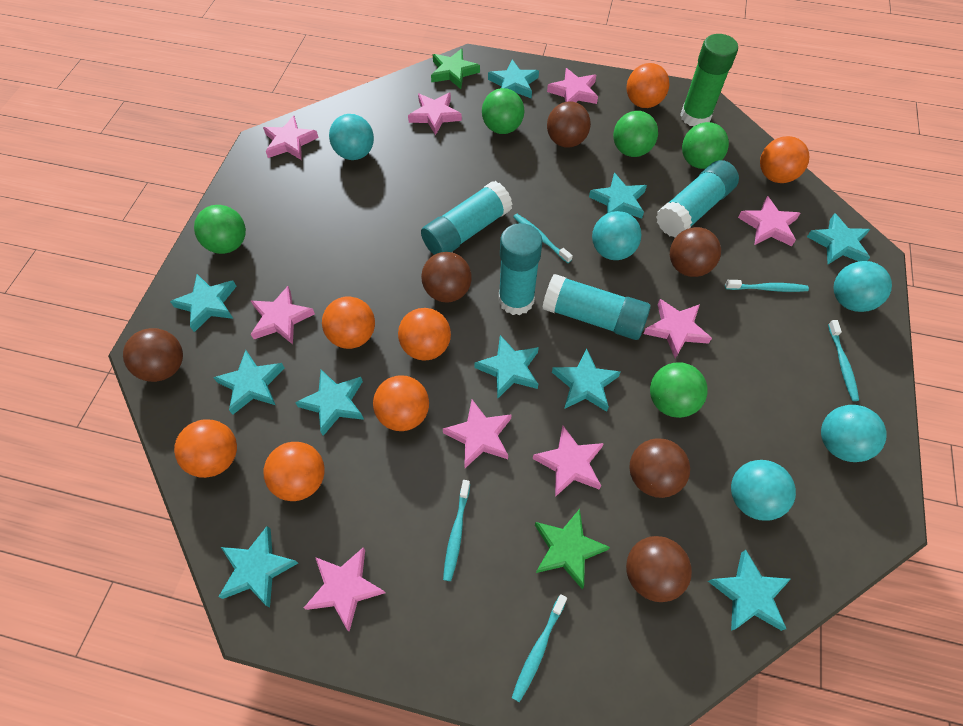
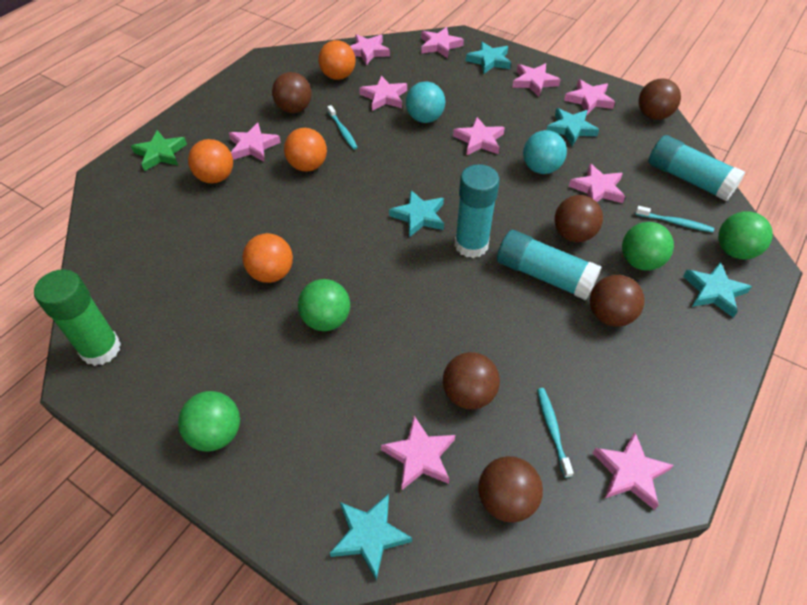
green ball: [194,205,246,254] [482,88,525,134] [613,111,658,157] [650,362,708,418] [682,122,729,169] = 5 -> [178,391,240,451] [298,279,350,331] [622,222,674,271] [718,211,773,259] = 4
green star: [431,49,480,89] [535,509,610,589] = 2 -> [131,130,187,171] = 1
orange ball: [174,419,237,478] [263,442,325,501] [322,296,375,349] [373,375,429,431] [398,308,451,361] [626,63,669,108] [760,136,809,183] = 7 -> [188,139,233,183] [242,233,293,283] [284,128,327,172] [318,40,355,80] = 4
pink star: [251,286,315,344] [263,116,319,160] [304,547,385,632] [408,93,462,135] [443,400,512,468] [533,426,604,497] [547,68,598,104] [644,299,712,359] [738,196,800,246] = 9 -> [229,123,281,162] [350,34,390,65] [359,76,407,111] [381,416,455,490] [421,27,464,58] [453,117,505,156] [512,63,561,97] [564,79,615,115] [568,163,625,203] [593,432,674,510] = 10
turquoise ball: [329,114,374,160] [592,211,641,260] [731,460,796,521] [821,405,886,462] [833,261,892,312] = 5 -> [406,81,445,123] [523,130,567,174] = 2
turquoise glue stick: [421,181,513,255] [499,223,542,315] [543,274,651,340] [656,160,739,237] = 4 -> [455,164,500,258] [497,230,602,300] [648,135,745,201] = 3
turquoise star: [170,274,237,332] [213,350,284,415] [219,526,298,608] [295,370,364,436] [474,335,539,399] [488,59,539,99] [552,348,621,412] [589,173,647,219] [708,550,791,631] [807,213,870,264] = 10 -> [330,494,412,580] [389,190,444,237] [466,42,511,74] [547,108,599,146] [683,262,752,318] = 5
turquoise toothbrush: [443,480,470,581] [512,594,567,702] [513,214,573,263] [725,280,809,292] [828,320,859,401] = 5 -> [327,105,358,150] [537,388,574,478] [635,206,714,233] = 3

